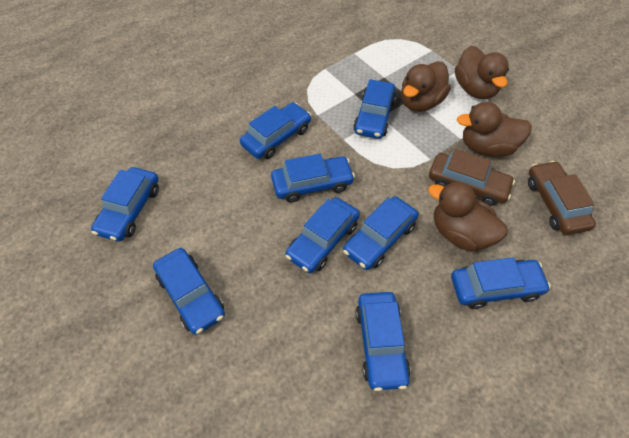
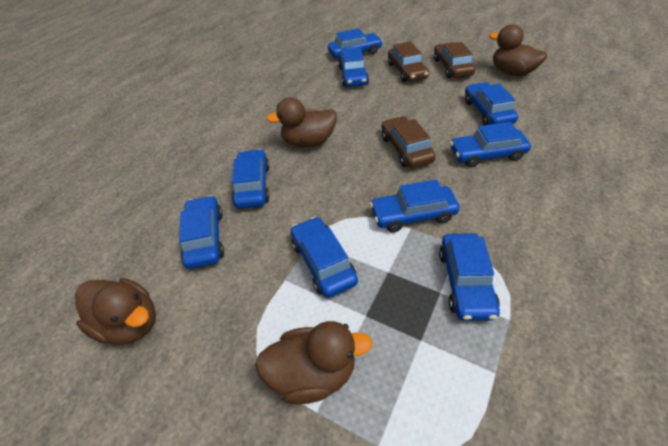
brown car: [429,149,515,206] [528,161,596,235] = 2 -> [382,116,436,168] [388,41,429,82] [434,42,475,78] = 3

